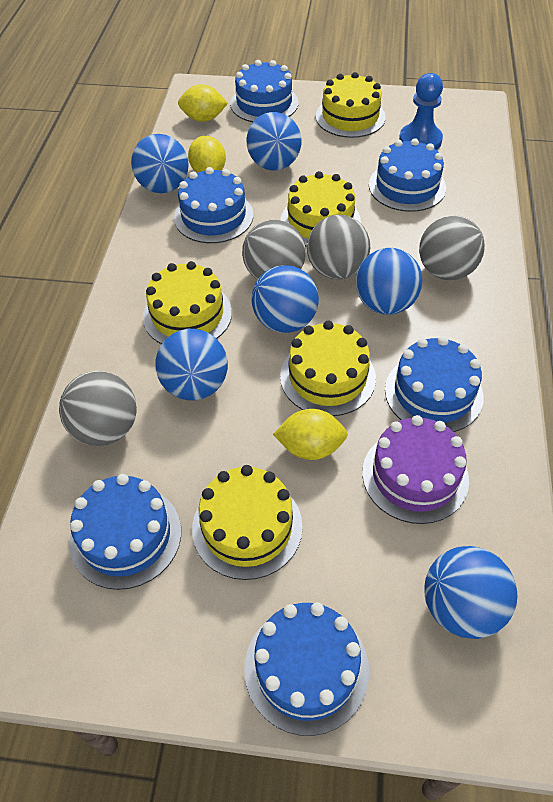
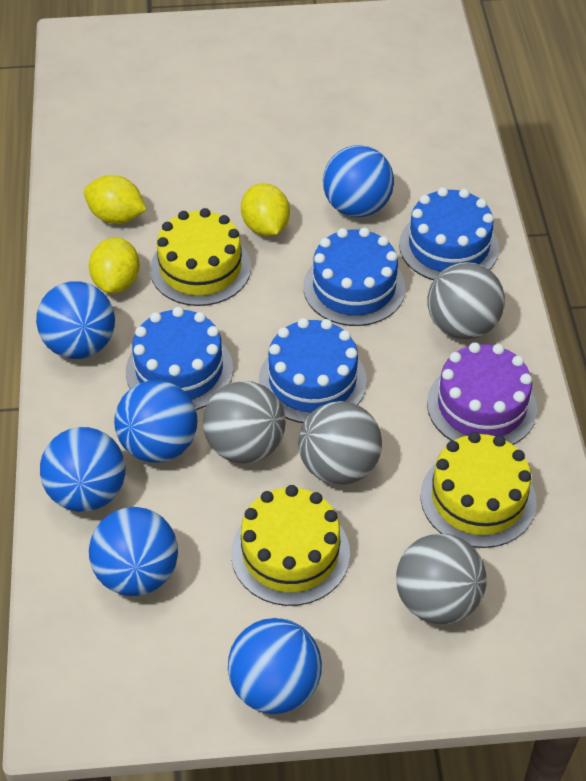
blue cake: [69,474,181,590] [174,167,253,243] [230,60,298,122] [244,602,369,736] [369,138,446,212] [385,336,484,432] = 6 -> [126,307,233,410] [259,318,367,423] [303,228,406,326] [399,187,499,280] = 4
blue pawn: [399,73,443,150] = 1 -> none = 0
yellow cake: [143,261,232,344] [192,465,303,580] [280,321,376,416] [281,171,361,247] [316,72,386,138] = 5 -> [150,208,251,306] [231,485,350,606] [421,432,537,548] = 3

